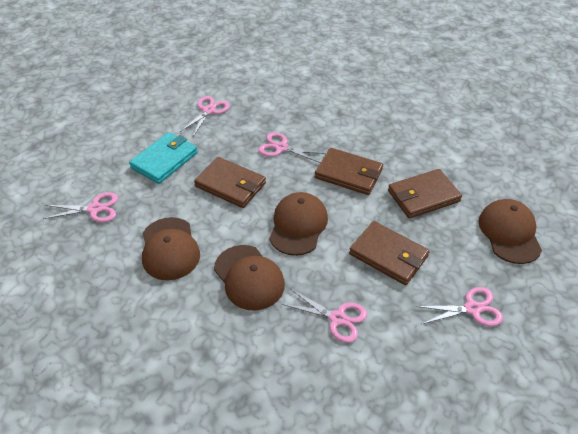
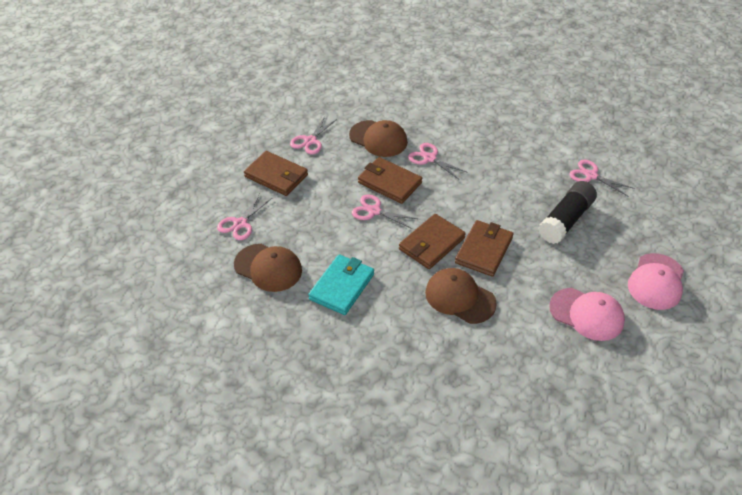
black glue stick: none = 0 -> [538,181,597,244] = 1
brown cap: [142,217,200,281] [214,245,285,311] [269,192,328,256] [478,199,542,264] = 4 -> [234,244,302,292] [349,120,408,157] [425,268,497,324] = 3
pink cap: none = 0 -> [549,288,625,341] [628,253,684,310] = 2

